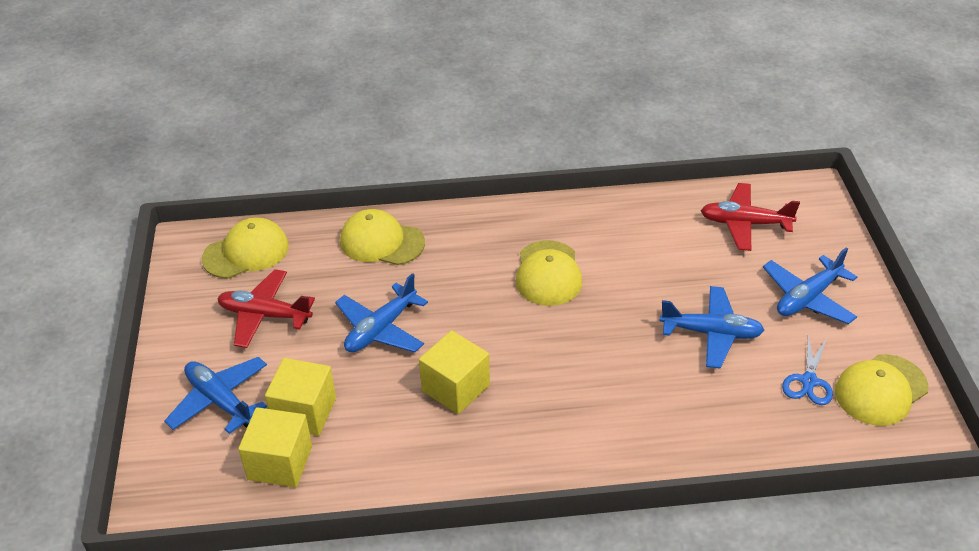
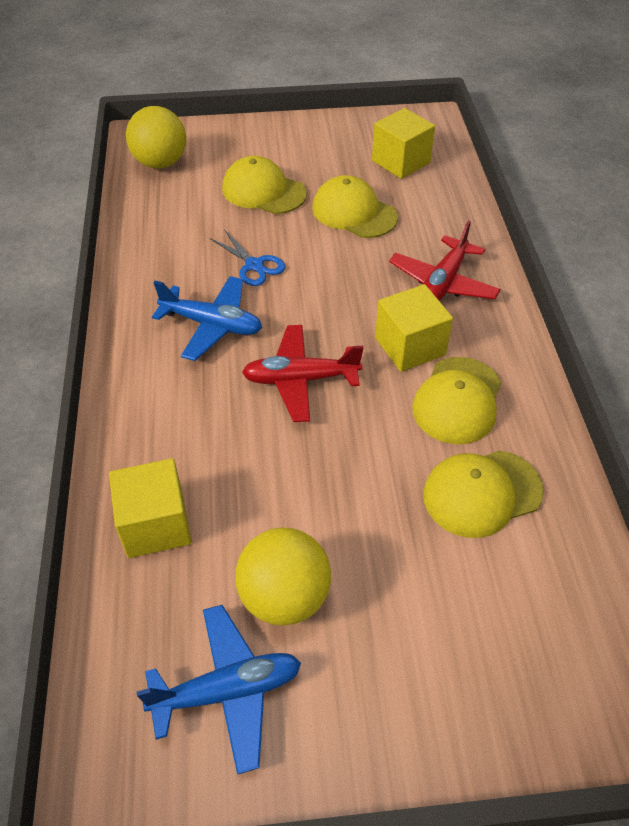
blue plane: [164,357,267,434] [335,273,428,352] [659,286,764,368] [763,248,857,324] = 4 -> [137,605,301,775] [152,276,262,361] = 2
yellow ball: none = 0 -> [126,106,186,169] [235,527,331,626] = 2

